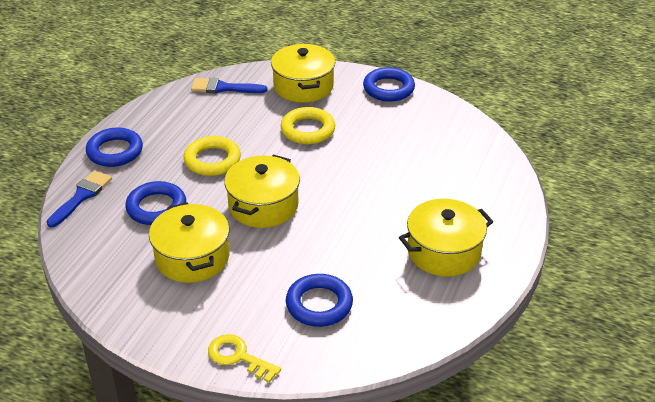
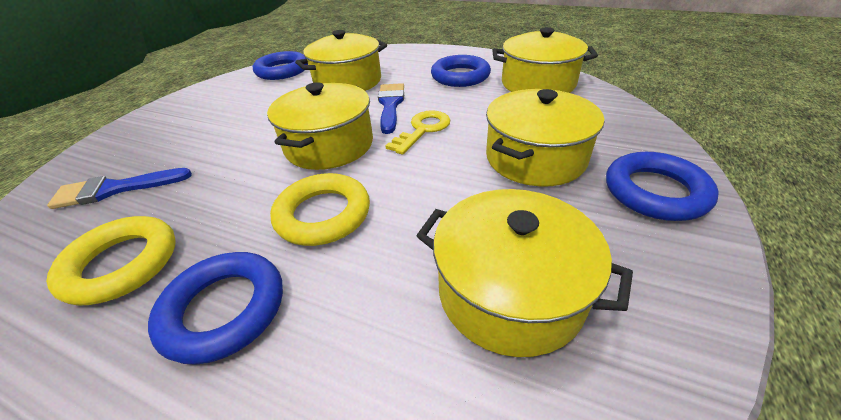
yellow pot: [149,202,229,283] [224,155,300,228] [271,44,335,103] [399,199,493,277] = 4 -> [267,82,373,170] [295,30,387,91] [416,189,633,357] [486,89,604,187] [492,27,598,93] = 5

